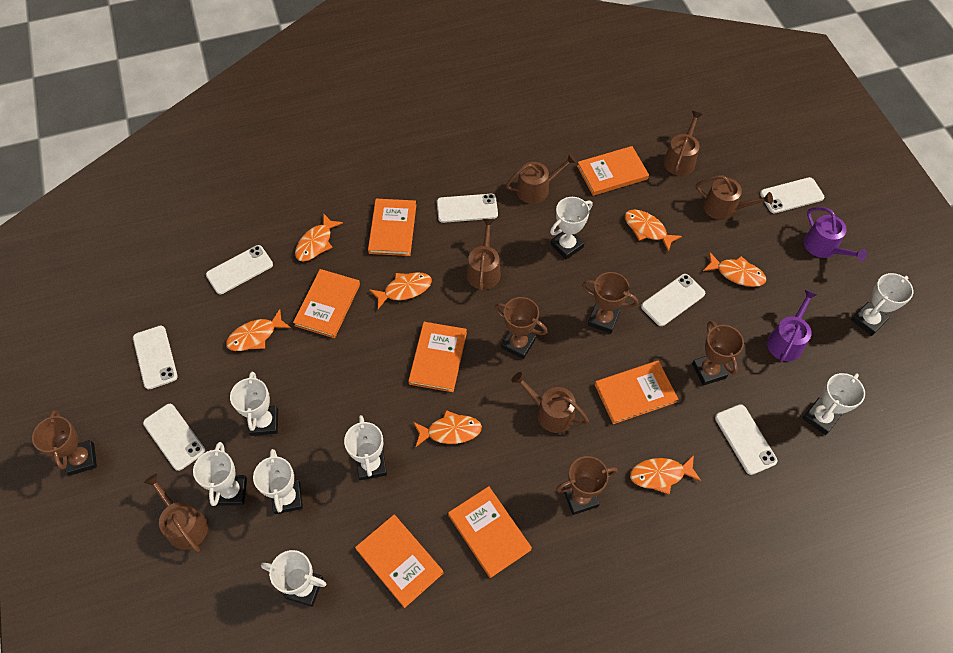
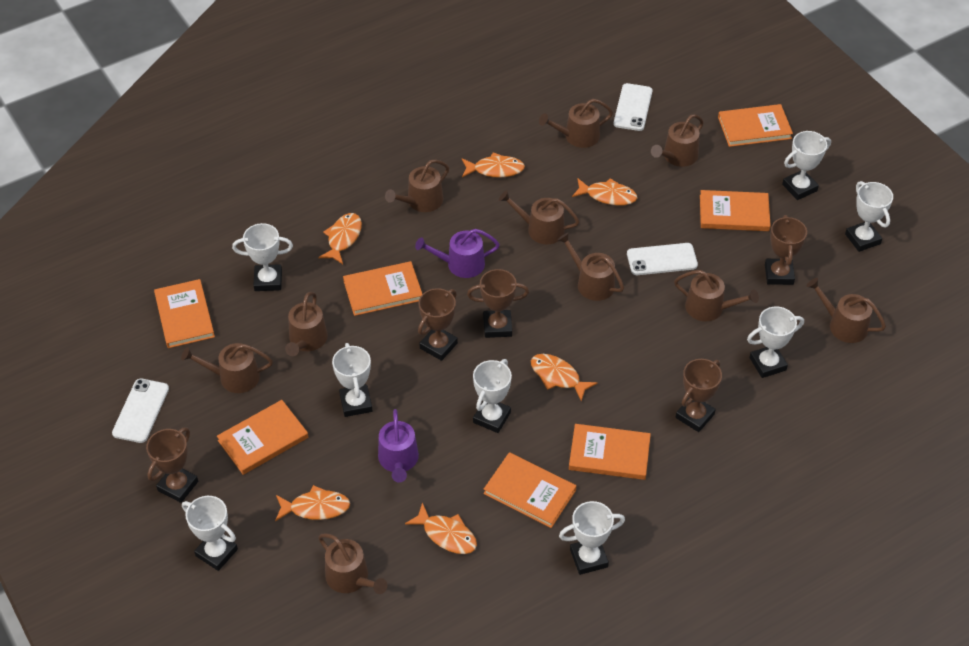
brown watering can: [144,474,208,553] [467,219,501,291] [506,153,577,204] [511,372,589,433] [663,111,703,176] [696,175,773,220] = 6 -> [181,343,273,393] [285,292,328,356] [318,533,387,594] [385,160,449,212] [499,190,579,244] [539,99,613,148] [558,232,624,301] [651,114,704,167] [674,270,759,321] [807,278,886,343] = 10
orange fish: [226,309,291,351] [295,213,343,261] [369,272,432,309] [413,410,482,447] [624,209,682,252] [630,455,701,494] [703,252,766,287] = 7 -> [275,485,350,521] [319,213,362,264] [405,502,477,554] [462,152,525,178] [531,354,597,401] [572,178,637,206] = 6
white phone: [133,326,178,389] [143,404,205,471] [206,245,273,294] [437,194,498,223] [641,274,705,326] [715,404,778,475] [760,177,824,213] = 7 -> [112,379,169,443] [613,83,653,131] [627,243,698,275] = 3

